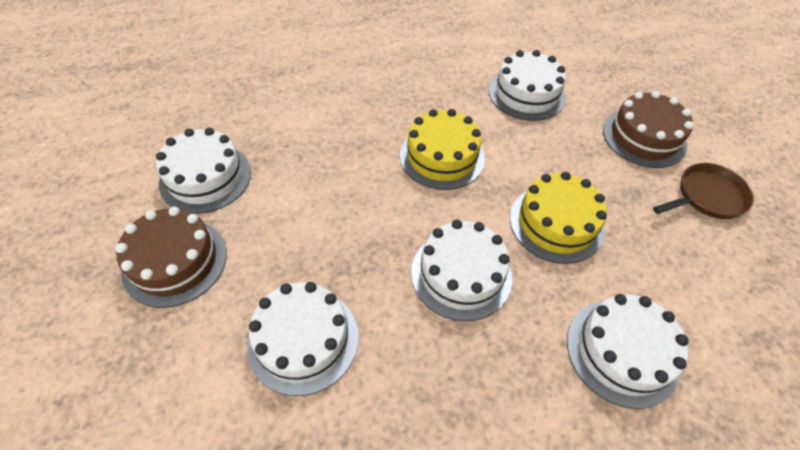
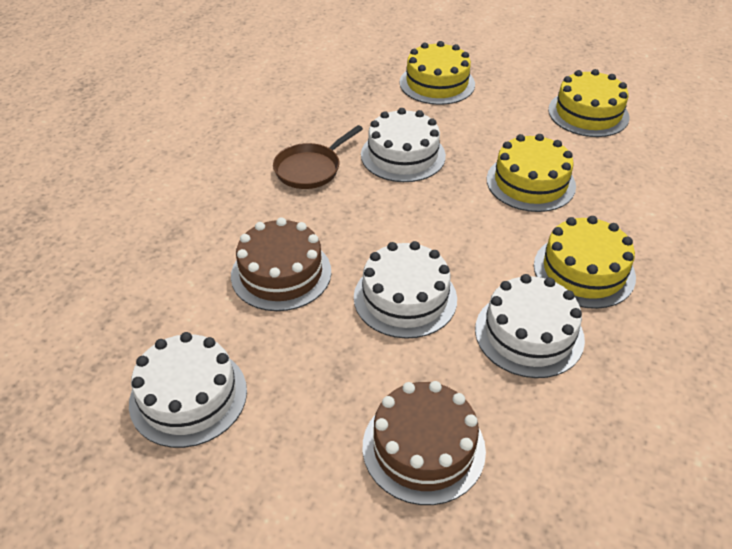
white cake: [156,128,251,214] [247,282,359,396] [411,220,512,321] [489,50,566,121] [567,294,689,409] = 5 -> [129,332,247,448] [354,241,457,339] [361,108,446,182] [475,274,585,378] = 4
yellow cake: [400,109,485,190] [510,172,607,264] = 2 -> [400,41,475,105] [487,134,576,212] [534,216,636,309] [548,69,630,137] = 4

